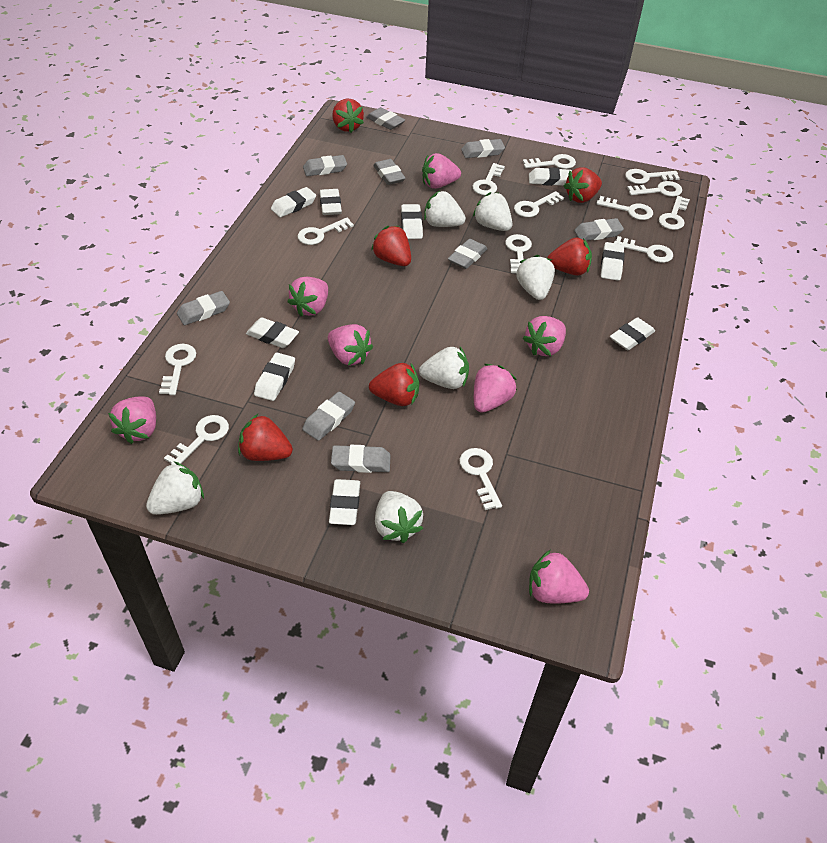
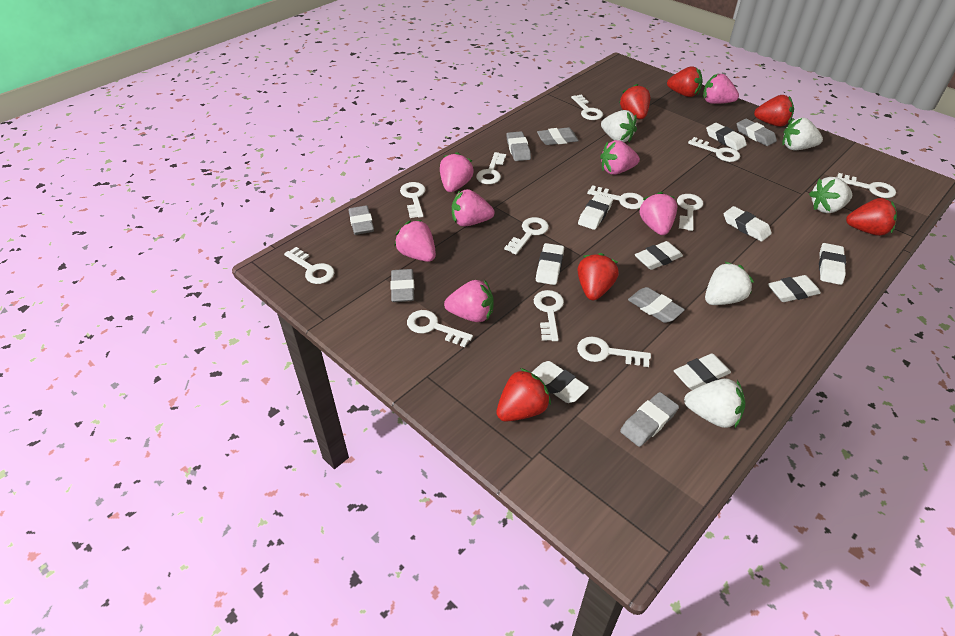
grey eraser: [177,291,230,325] [302,392,355,441] [303,155,347,176] [331,445,391,473] [366,107,405,130] [373,159,405,185] [448,239,487,269] [461,139,505,158] [574,218,624,241] = 9 -> [348,205,374,235] [390,269,415,302] [506,131,531,161] [537,127,579,145] [620,392,679,447] [628,287,685,323] [737,118,777,146] = 7
white key: [159,344,196,395] [164,415,229,465] [297,218,354,245] [460,448,502,510] [472,163,505,195] [505,234,532,273] [514,191,564,217] [523,154,576,169] [596,196,653,220] [614,236,673,263] [625,169,680,184] [627,181,682,197] [659,196,690,230] = 13 -> [284,247,334,284] [400,182,426,218] [407,310,473,347] [476,152,506,184] [504,217,549,255] [534,290,564,341] [571,95,603,120] [577,336,651,367] [587,185,645,209] [677,194,703,231] [688,137,740,162] [837,173,896,198] = 12
white strawberry: [146,462,204,515] [375,491,423,543] [419,347,469,389] [424,191,466,227] [473,192,512,231] [516,255,555,300] = 6 -> [601,110,637,142] [684,378,745,428] [705,262,754,305] [782,118,823,150] [809,177,852,213] = 5

